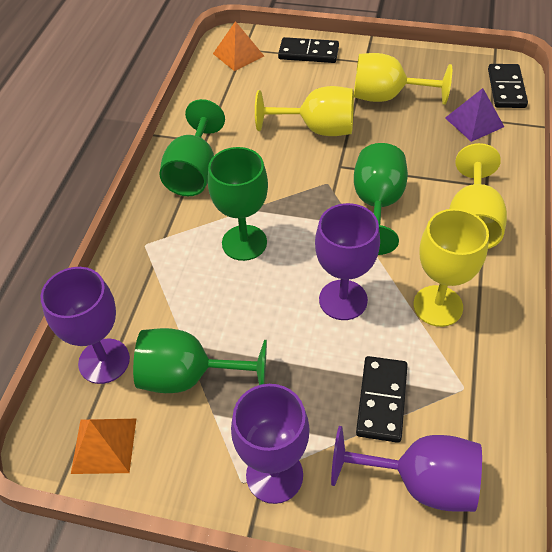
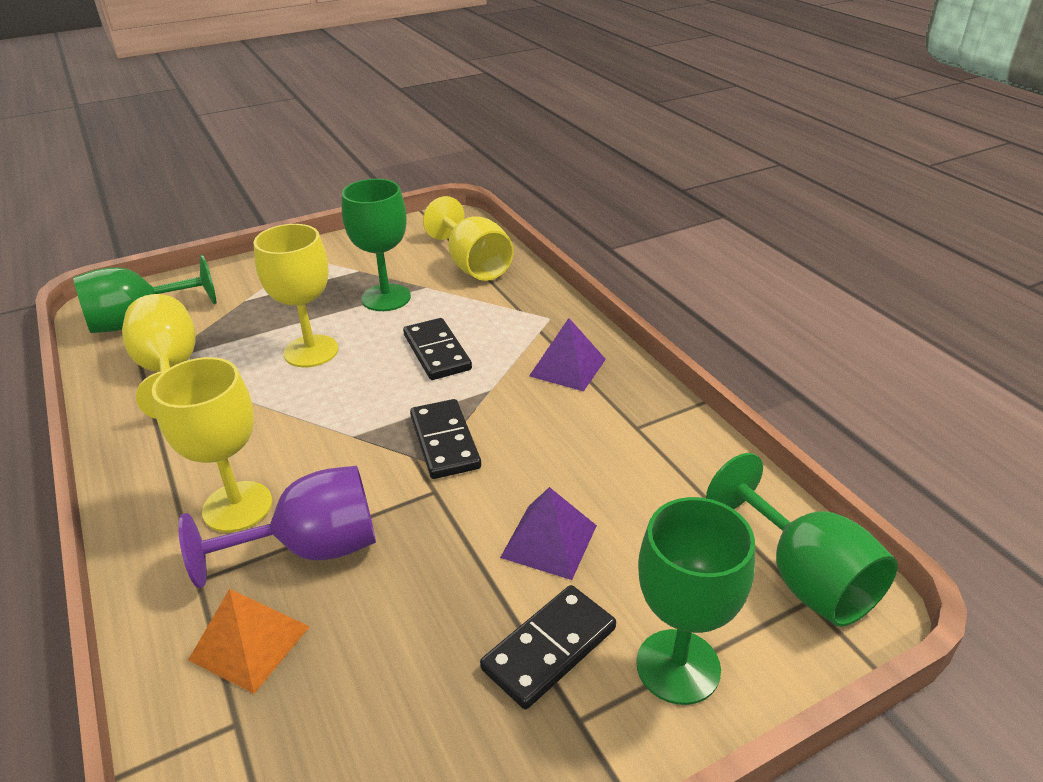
orange pyramid: [71,419,136,474] [213,21,264,71] = 2 -> [188,589,310,694] = 1
purple goblet: [41,267,130,384] [231,384,309,504] [315,203,380,320] [331,426,482,512] = 4 -> [178,466,376,588] = 1
purple pyramid: [445,88,504,142] = 1 -> [500,487,597,580] [529,318,606,392] = 2

